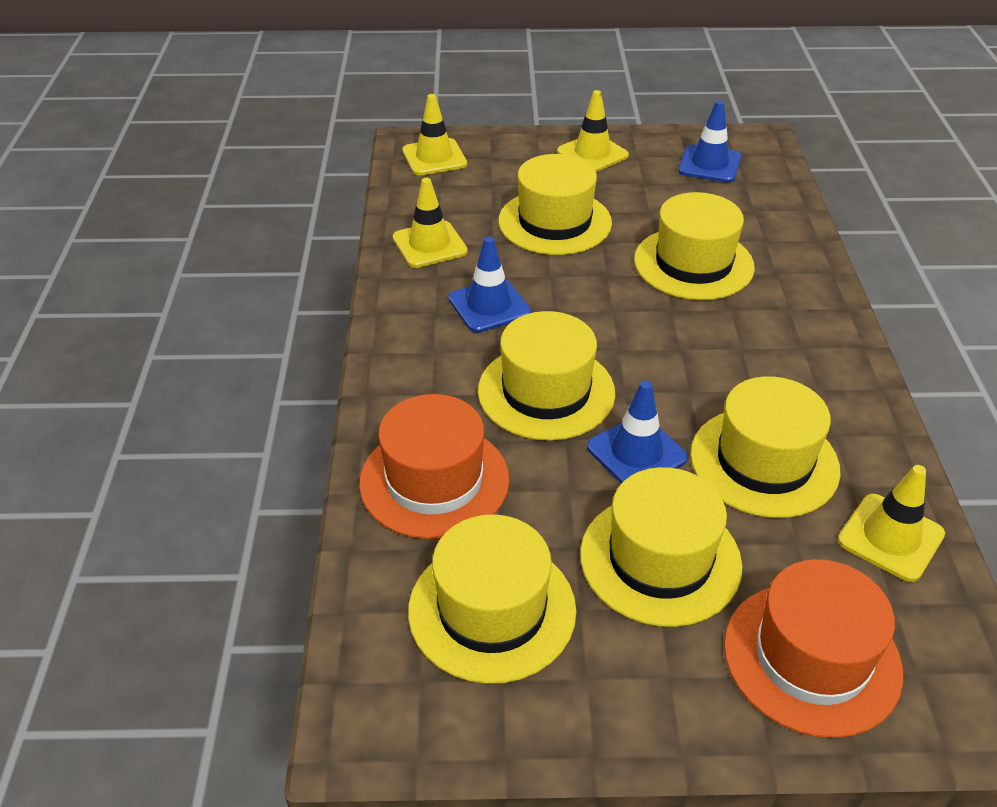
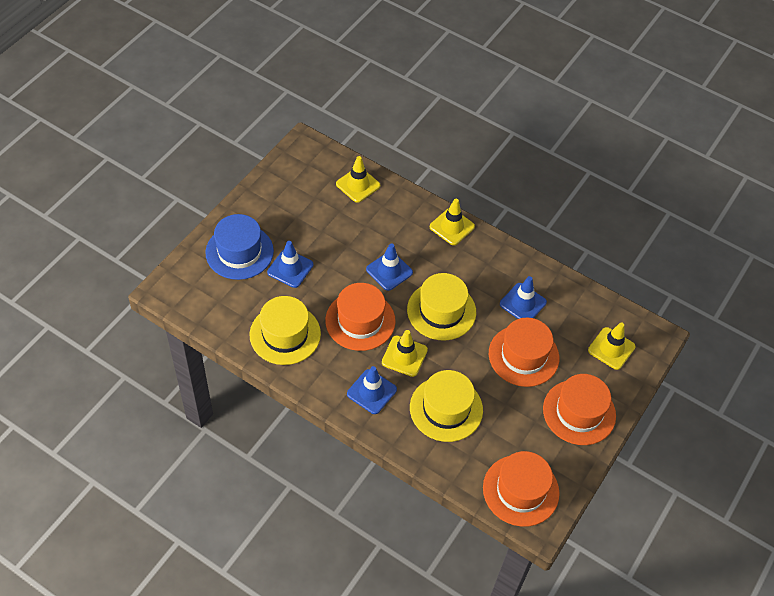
blue hat: none = 0 -> [205,214,274,280] = 1
blue traffic cone: [448,237,531,333] [587,381,688,484] [678,100,741,182] = 3 -> [267,241,313,288] [347,366,397,414] [366,243,413,291] [500,276,547,319] = 4
orange hat: [359,394,510,539] [724,559,903,738] = 2 -> [325,283,396,351] [483,451,560,527] [489,318,559,387] [543,374,616,445] = 4
yellow hat: [408,514,576,684] [478,311,615,441] [498,154,612,255] [580,467,742,627] [634,192,755,300] [690,376,841,518] = 6 -> [250,296,321,365] [407,273,476,341] [410,370,483,442] = 3

